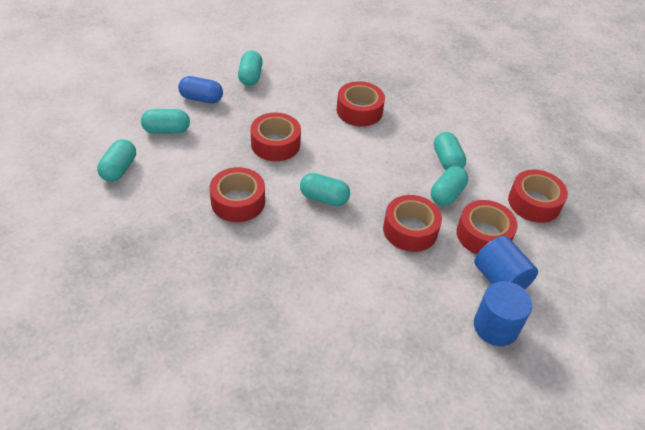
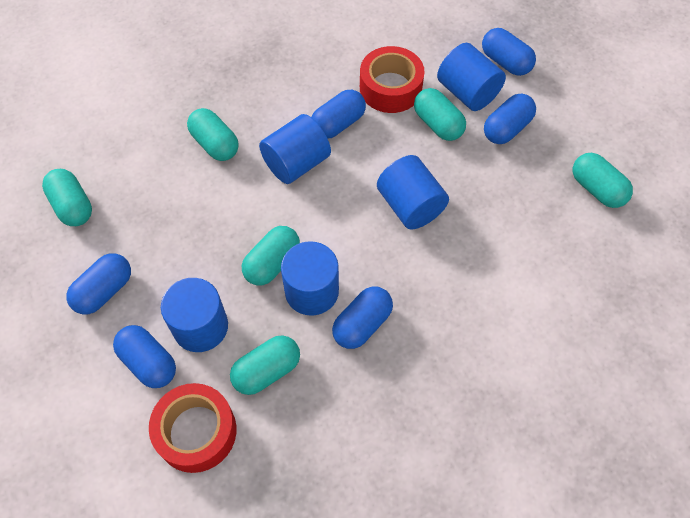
blue capsule: [178,76,223,104] = 1 -> [66,253,131,314] [113,325,176,388] [311,90,366,139] [332,286,393,349] [482,28,536,76] [484,94,536,144] = 6
blue cylinder: [474,236,538,289] [474,281,532,346] = 2 -> [161,278,228,352] [259,114,331,184] [281,241,339,316] [377,155,449,229] [437,43,506,111] = 5
red tape: [210,167,265,222] [250,112,301,161] [336,81,385,126] [383,195,442,252] [457,200,518,254] [508,169,568,223] = 6 -> [149,383,236,473] [360,46,425,113] = 2

